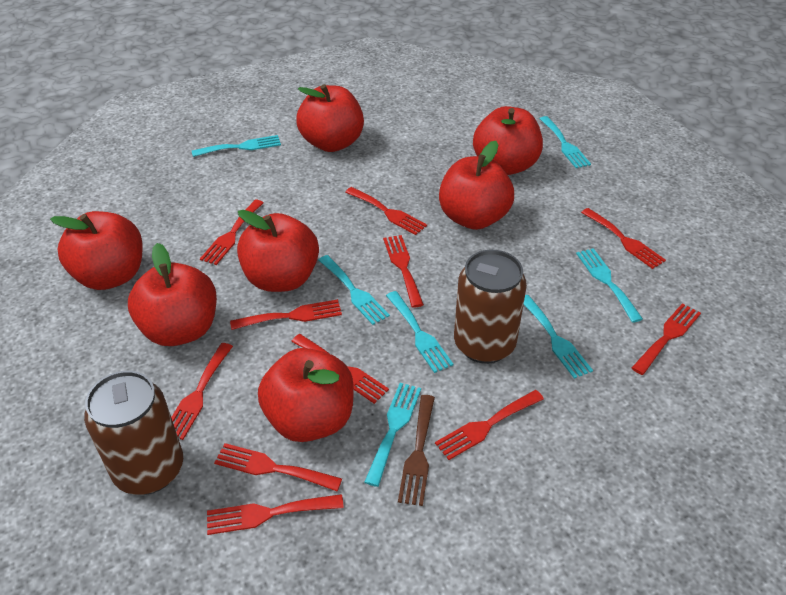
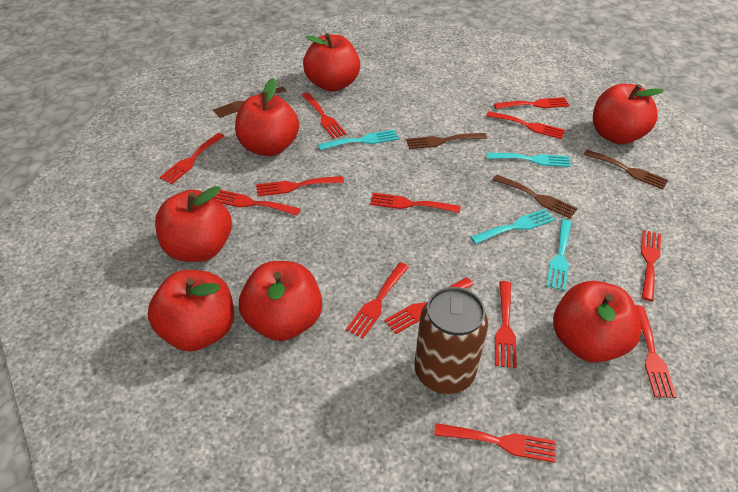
brown can: [84,371,183,495] [454,250,527,364] = 2 -> [414,287,488,394] = 1
brown fork: [398,395,435,506] = 1 -> [213,87,286,118] [406,133,487,149] [493,175,578,219] [584,150,668,190] = 4
red fork: [171,343,233,440] [200,200,264,265] [207,494,344,535] [214,443,342,491] [230,299,342,330] [291,334,389,404] [345,187,427,235] [383,235,424,308] [435,390,544,460] [581,208,666,269] [632,303,701,375] = 11 -> [159,133,225,184] [213,190,300,216] [256,176,344,196] [301,93,347,139] [346,262,409,338] [370,193,461,213] [384,277,474,334] [434,423,556,463] [486,111,565,139] [494,97,569,109] [495,281,517,368] [635,305,677,398] [641,230,661,301] = 13
turquoise fork: [192,135,281,157] [319,255,390,325] [364,383,421,487] [386,291,453,373] [524,295,593,379] [539,116,591,168] [576,248,643,323] = 7 -> [318,129,399,150] [470,209,555,244] [487,153,571,167] [546,219,572,291] = 4

